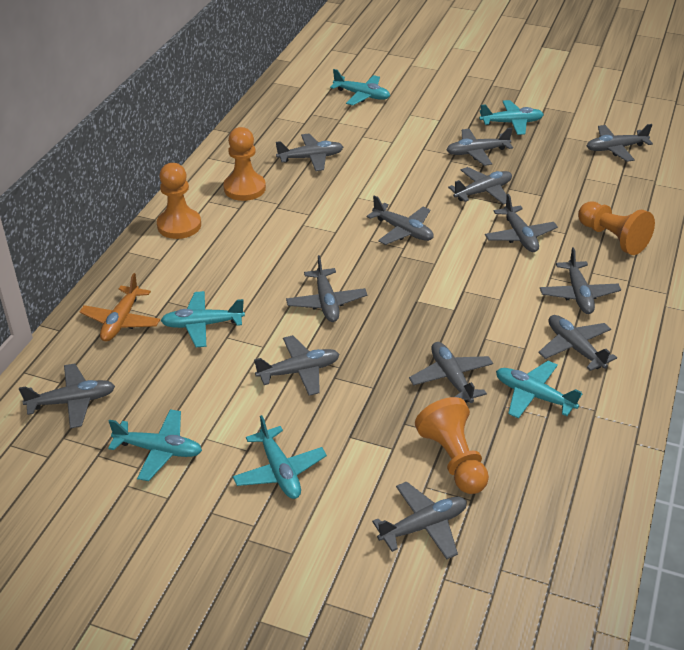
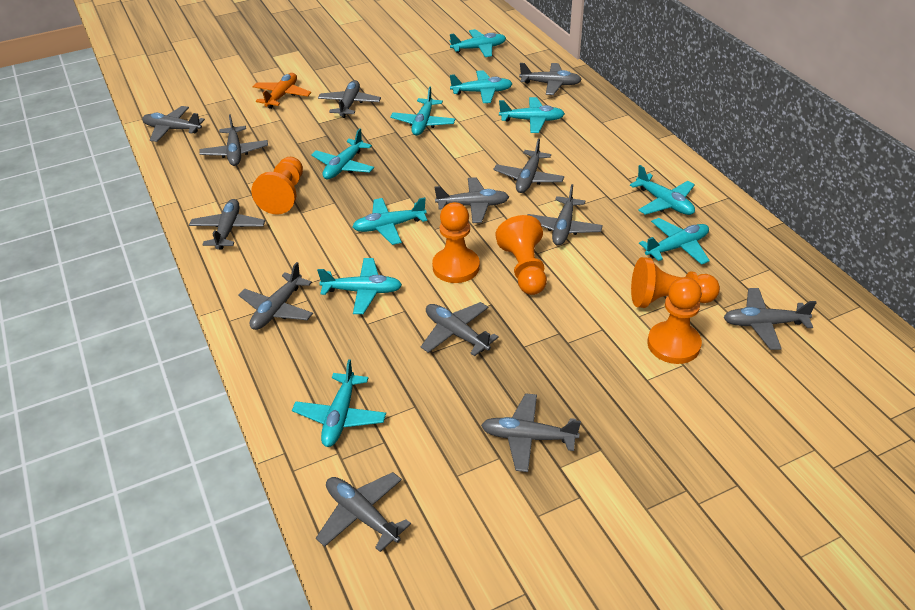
orange pawn: [157,163,201,239] [223,127,266,201] [415,397,489,494] [578,201,655,255] = 4 -> [251,157,303,215] [432,202,480,283] [495,215,547,295] [631,257,720,308] [647,277,702,364] = 5
turquoise plane: [108,409,202,481] [161,291,245,347] [233,415,327,499] [330,69,390,105] [479,100,544,135] [496,361,582,419] = 6 -> [292,359,386,447] [311,128,374,179] [317,258,402,314] [353,197,427,245] [390,86,455,136] [449,29,506,57] [450,70,512,103] [499,97,565,133] [630,165,695,215] [639,218,710,265] = 10

